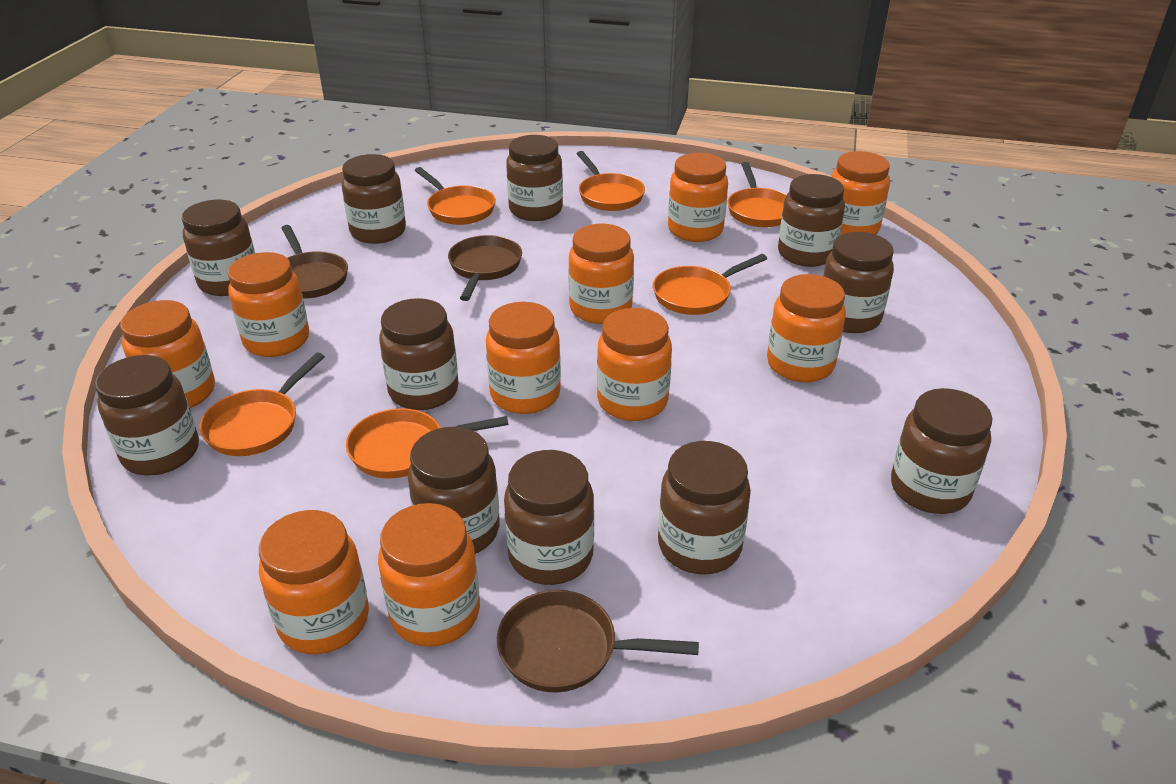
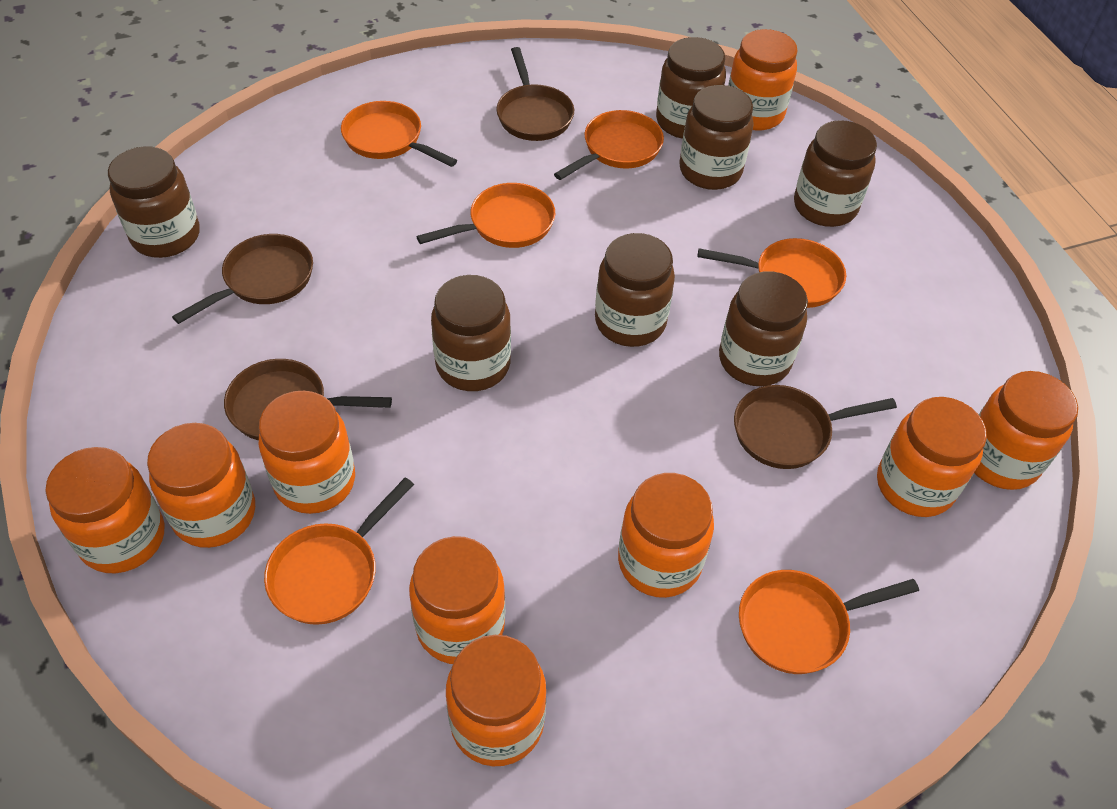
brown jar: [95,355,199,475] [182,200,255,296] [342,154,406,244] [379,298,458,410] [408,427,500,554] [504,450,594,585] [506,135,563,221] [658,441,751,574] [778,174,845,267] [823,232,894,333] [891,388,992,514] = 11 -> [108,146,200,258] [431,275,511,391] [595,233,675,347] [656,37,726,139] [679,85,754,190] [719,271,808,386] [794,120,877,227] = 7
brown pan: [281,225,348,299] [448,235,522,301] [497,590,699,693] = 3 -> [172,234,313,324] [224,359,392,440] [496,47,574,141] [734,385,897,469] = 4
orange jar: [120,300,215,408] [228,252,309,357] [259,510,369,654] [378,503,480,647] [486,302,561,414] [568,224,634,324] [597,308,672,421] [668,153,728,242] [767,274,846,382] [831,151,890,235] = 10 -> [45,447,164,573] [147,423,255,548] [259,391,355,514] [409,536,505,664] [446,635,546,766] [618,473,714,598] [728,29,798,131] [877,397,987,517] [974,371,1078,490] = 9

